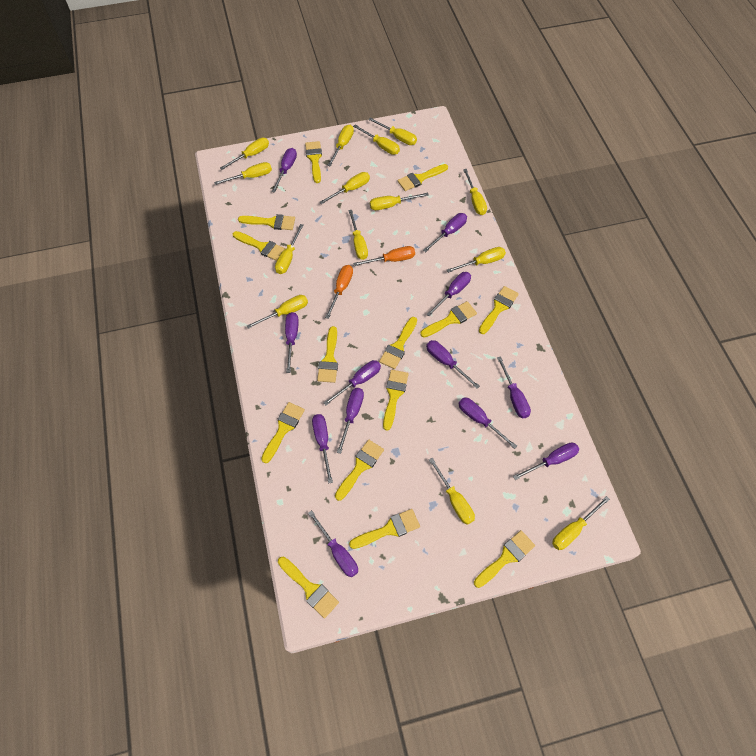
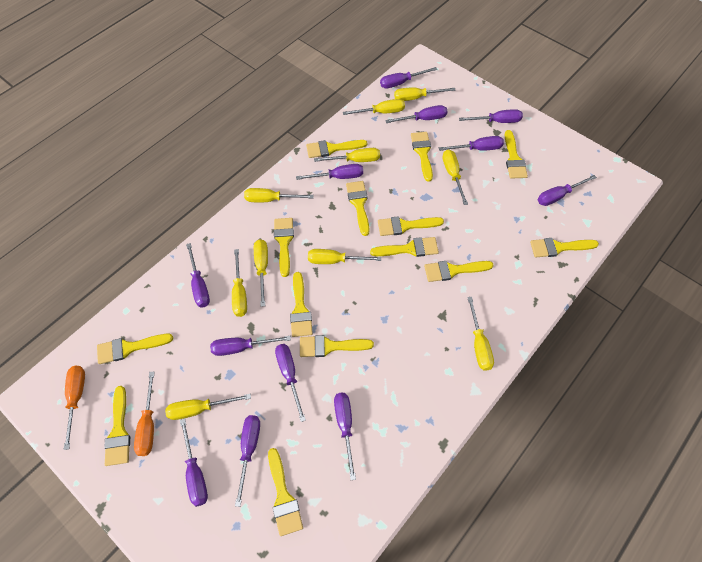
yellow screwdriver: [214,162,272,185] [220,138,269,170] [247,295,308,329] [275,224,304,274] [320,172,370,204] [327,125,354,167] [348,210,368,260] [353,125,400,155] [368,117,417,145] [370,193,429,210] [429,458,475,525] [447,247,506,273] [463,169,487,215] [552,496,610,550] = 14 -> [165,394,251,420] [232,249,247,317] [244,188,314,202] [254,239,268,307] [308,249,381,264] [314,148,380,162] [343,99,405,115] [394,87,456,101] [442,149,468,205] [467,297,494,371] = 10

